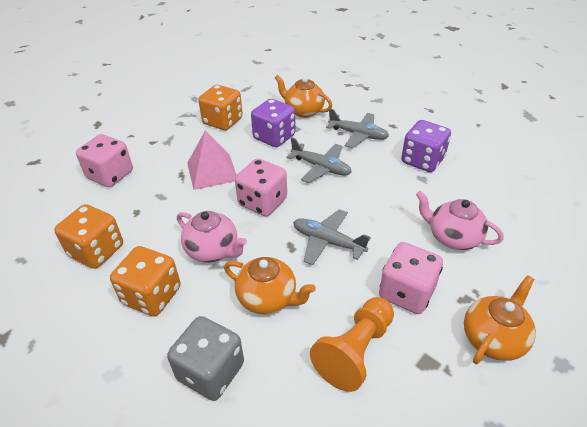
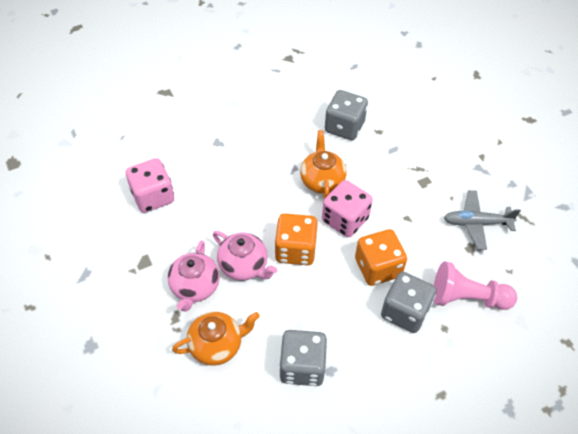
grey dice: [167,316,244,401] = 1 -> [279,330,327,386] [325,90,368,140] [381,272,436,333] = 3
grey plane: [286,137,352,183] [293,209,371,265] [326,108,389,148] = 3 -> [444,190,521,250] = 1
orange dice: [54,204,123,269] [110,246,181,317] [198,85,243,130] = 3 -> [275,213,318,266] [355,229,407,286] = 2
orange pawn: [310,297,394,392] = 1 -> none = 0
orange teapot: [224,257,316,314] [275,75,332,118] [464,275,536,364] = 3 -> [172,312,260,366] [300,130,346,199] = 2
pink dice: [76,134,133,187] [235,158,287,216] [379,242,443,314] = 3 -> [126,158,174,213] [322,180,373,237] = 2
pink pawn: none = 0 -> [434,261,517,310] = 1
pink pyramid: [187,131,236,190] = 1 -> none = 0
purple dice: [251,99,296,147] [401,120,451,172] = 2 -> none = 0

